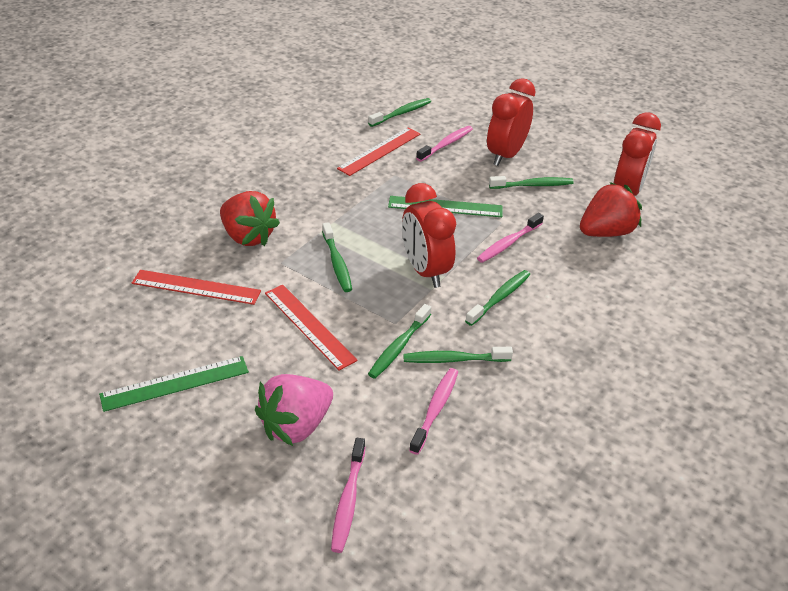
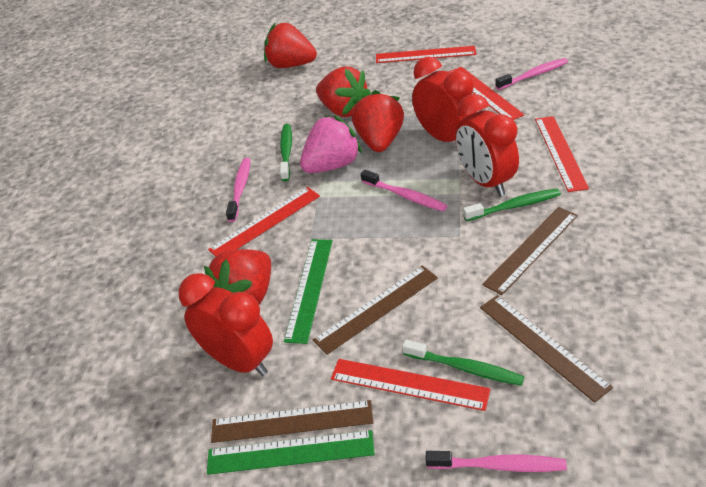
brown ruler: none = 0 -> [211,400,373,443] [313,265,438,355] [480,295,613,403] [482,207,578,295] = 4
green toothbrush: [322,222,352,292] [368,98,431,127] [368,304,431,379] [403,347,513,363] [465,270,530,326] [489,176,574,189] = 6 -> [280,124,292,181] [402,339,524,386] [463,188,561,221] = 3
red ruler: [132,270,261,305] [265,285,358,371] [337,128,420,176] = 3 -> [208,187,320,256] [331,359,491,411] [376,46,476,63] [449,67,524,120] [535,116,589,192] = 5
red strawberry: [220,191,280,246] [580,182,642,237] = 2 -> [204,249,271,304] [264,23,317,68] [316,67,371,117] [352,90,404,152] = 4

